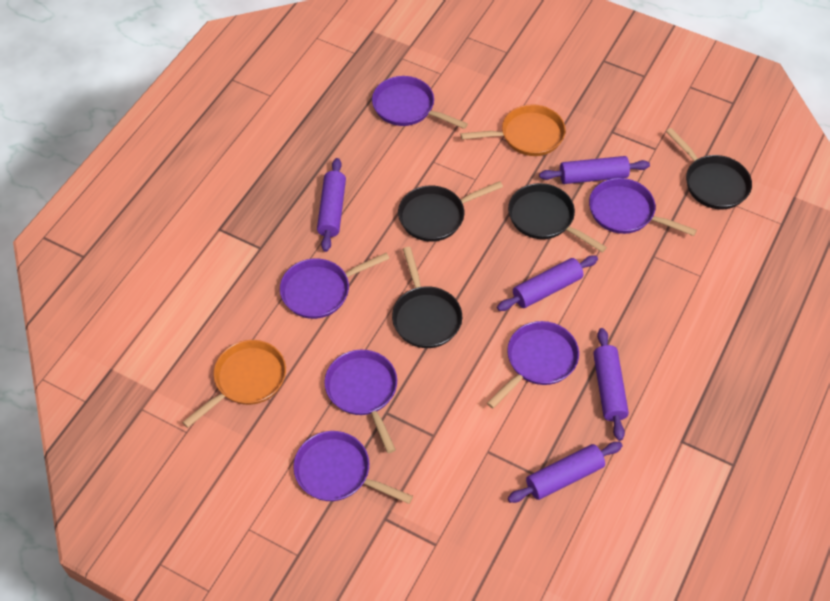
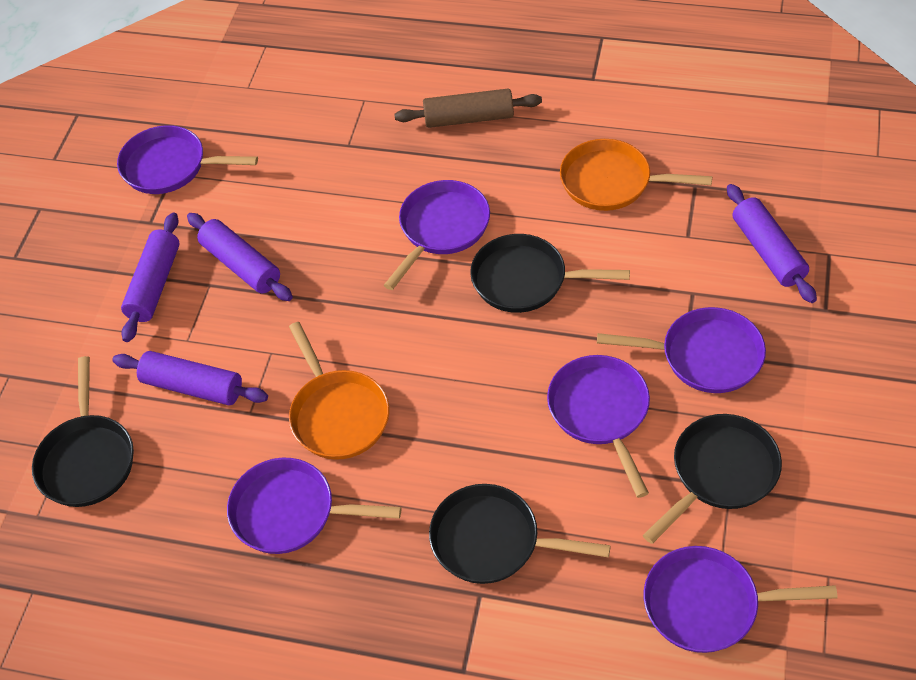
brown rolling pin: none = 0 -> [394,89,542,128] = 1
purple rolling pin: [317,158,346,252] [497,255,598,311] [508,442,622,503] [539,156,650,184] [593,328,629,441] = 5 -> [112,351,268,405] [121,212,180,342] [187,213,293,301] [727,184,817,303] = 4

